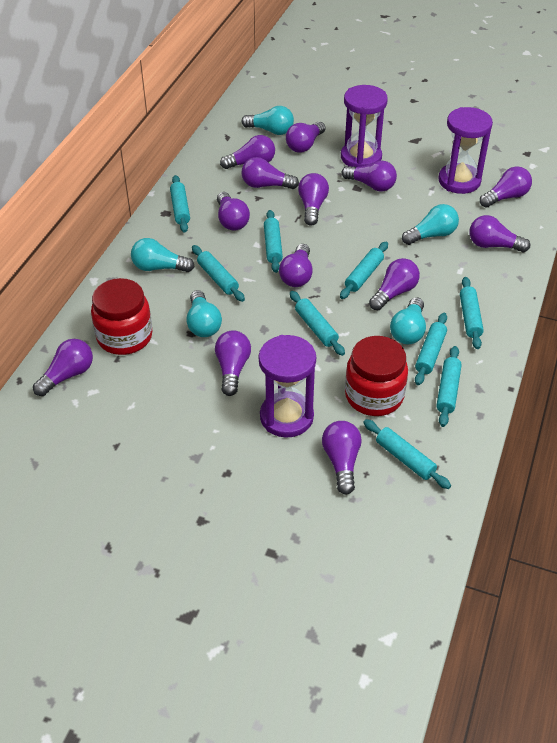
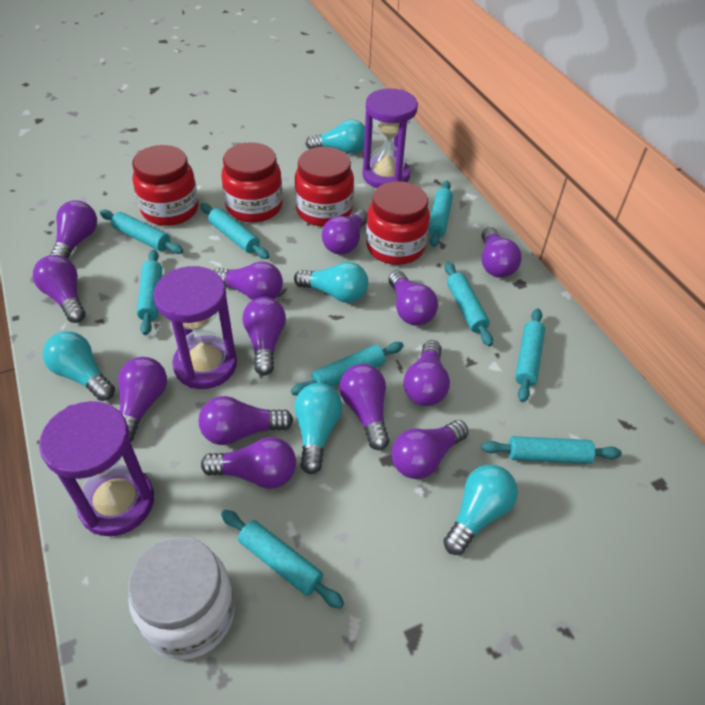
red jar: [91,278,153,355] [345,336,408,416] = 2 -> [132,145,198,226] [221,142,283,222] [295,147,354,227] [366,181,430,265] = 4
white jar: none = 0 -> [128,537,235,660] = 1

